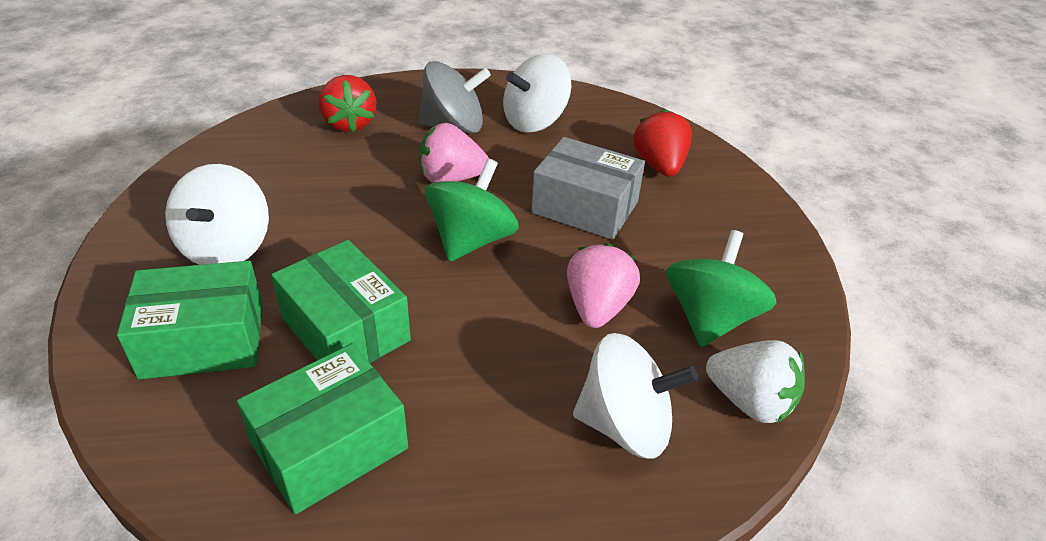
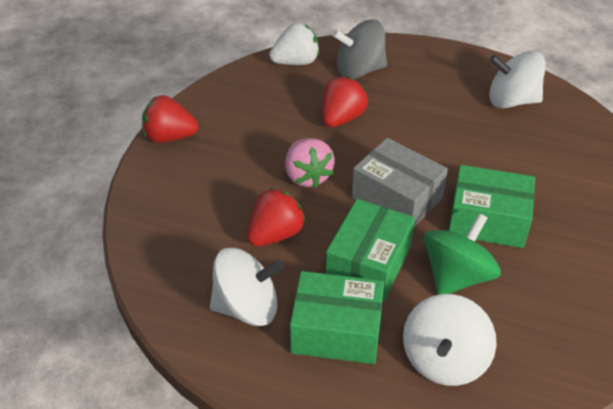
green spinning top: [425,159,519,262] [666,230,776,347] = 2 -> [424,213,501,295] = 1
pink strawberry: [419,123,489,183] [567,243,640,328] = 2 -> [285,138,335,188] = 1
red strawberry: [319,75,376,132] [633,109,692,177] = 2 -> [142,95,199,143] [247,188,305,246] [322,76,368,127] = 3

